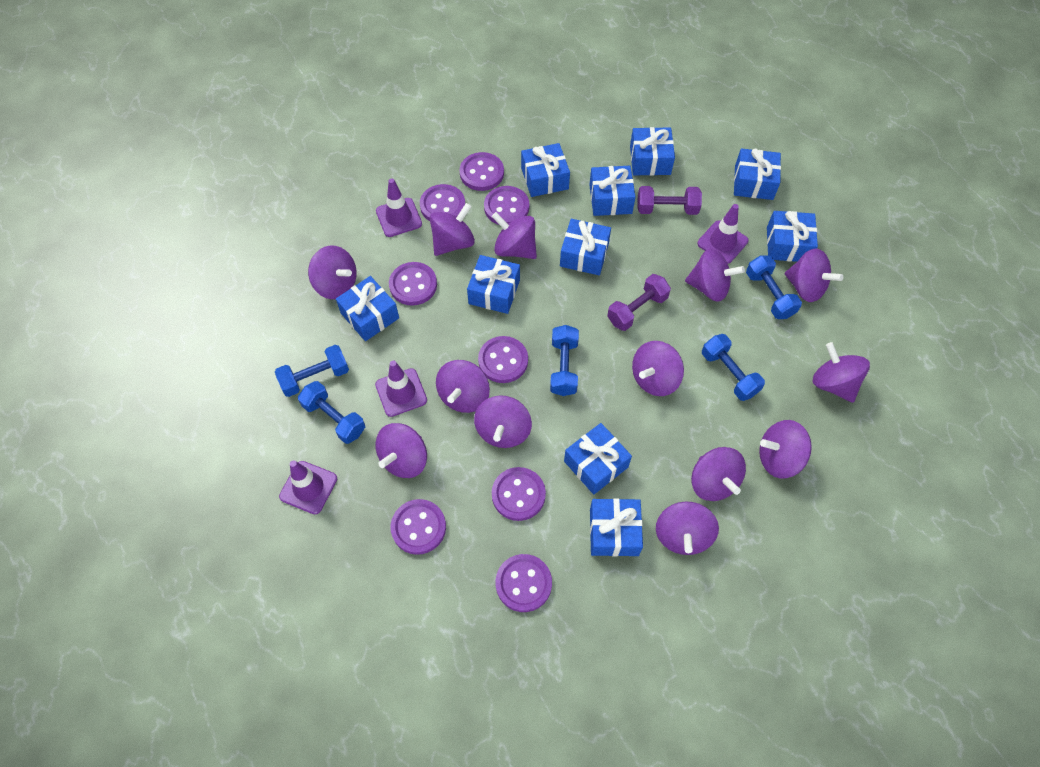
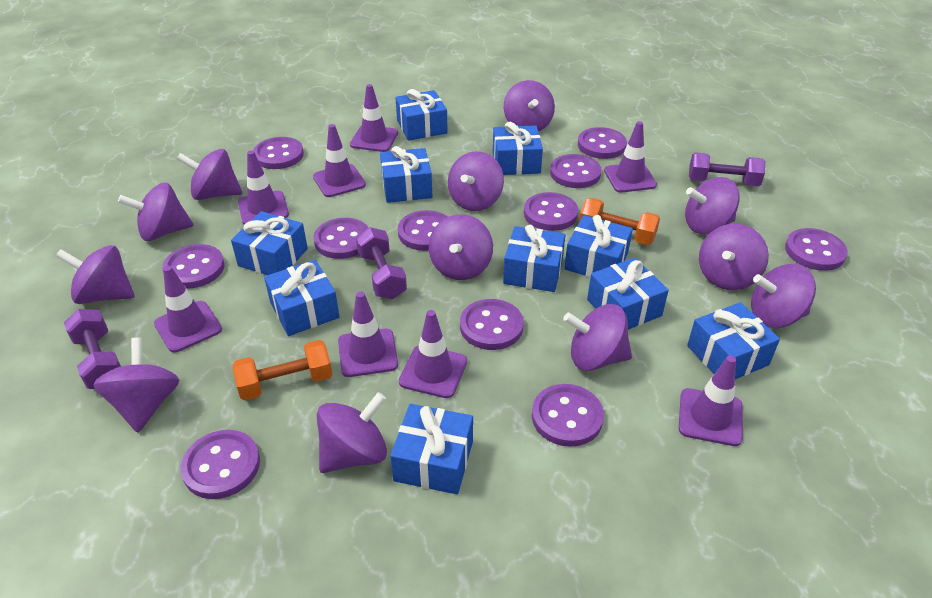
blue dumbbell: [275,345,349,397] [298,381,365,444] [550,325,579,396] [702,334,765,401] [746,255,802,319] = 5 -> none = 0
orange dumbbell: none = 0 -> [233,340,333,401] [579,198,660,245] = 2
purple button: [389,262,437,306] [391,499,446,555] [420,184,465,221] [460,152,504,191] [478,336,528,383] [484,186,529,225] [492,467,546,521] [496,554,552,612] = 8 -> [162,244,225,289] [181,430,260,499] [253,137,304,169] [313,218,368,259] [398,210,448,251] [460,299,524,350] [524,192,578,231] [532,384,604,447] [550,154,601,188] [578,127,627,159] [785,228,848,271] = 11
purple dumbbell: [607,274,671,331] [637,186,702,215] = 2 -> [64,309,121,389] [356,227,407,299] [689,152,765,186] = 3
purple spinning top: [308,245,357,299] [375,423,427,478] [430,203,475,256] [436,360,490,413] [474,395,532,448] [492,212,537,259] [632,341,684,396] [656,502,719,555] [685,248,745,302] [691,447,746,501] [759,420,812,478] [785,248,843,302] [813,342,870,403] = 13 -> [56,245,134,304] [93,337,179,432] [118,183,193,241] [176,149,242,200] [317,392,387,473] [429,214,493,280] [448,151,504,211] [504,80,555,132] [563,304,632,371] [685,177,740,234] [699,224,769,290] [751,264,816,328] = 12
purple traffic cone: [279,460,337,514] [375,361,427,417] [376,178,422,237] [697,204,749,264] = 4 -> [154,266,222,353] [238,151,289,224] [313,124,366,197] [338,291,398,377] [350,84,398,152] [399,310,467,398] [604,121,657,193] [679,355,743,446] = 8

